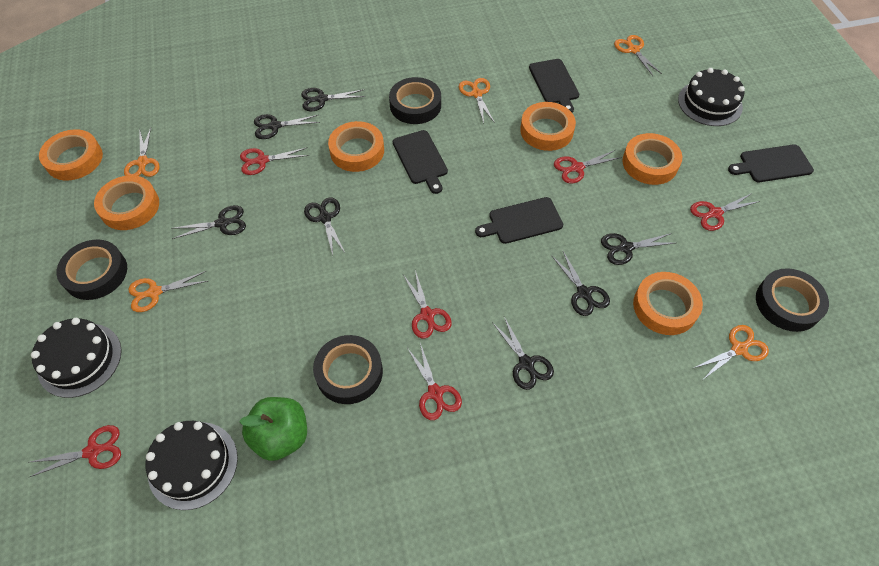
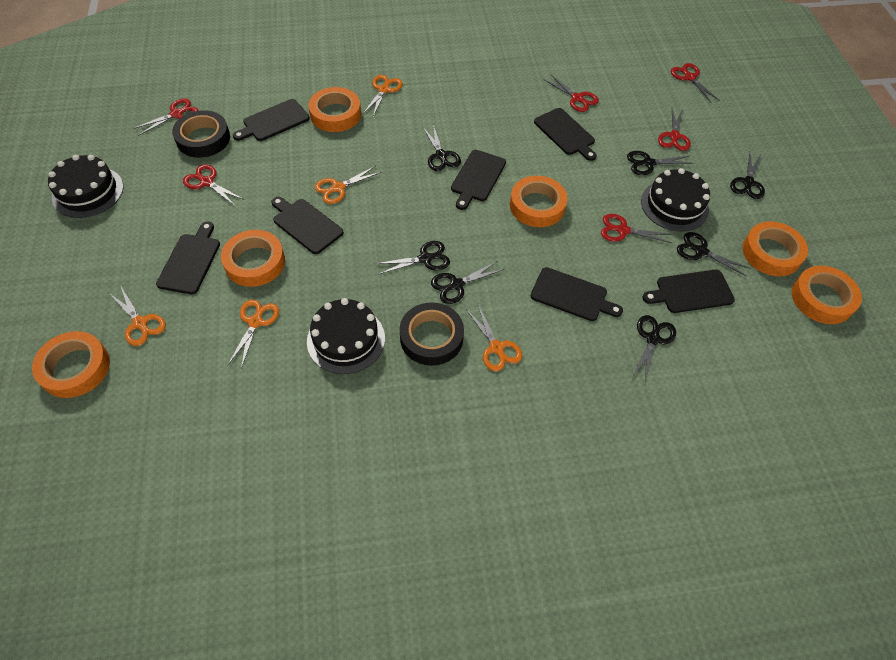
black cutting board: [393,130,448,194] [475,197,563,244] [529,59,580,113] [728,144,814,182] = 4 -> [156,221,220,294] [233,99,310,141] [271,197,344,254] [451,150,506,210] [531,267,623,321] [534,108,597,161] [643,270,735,313] = 7
black tape: [57,239,127,300] [313,335,383,404] [389,77,441,124] [756,268,829,332] = 4 -> [172,110,230,158] [400,303,464,366] = 2
green apple: [239,397,307,461] = 1 -> none = 0

